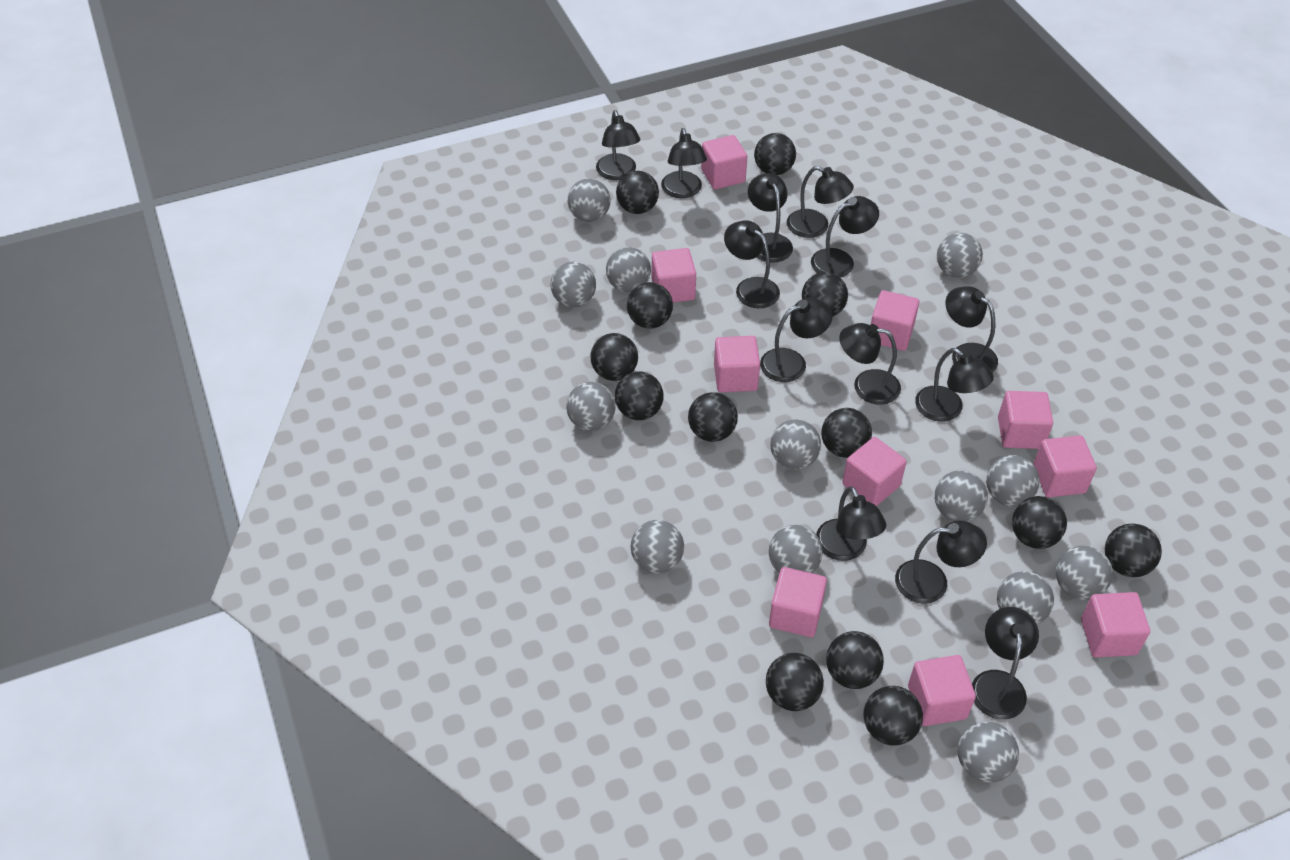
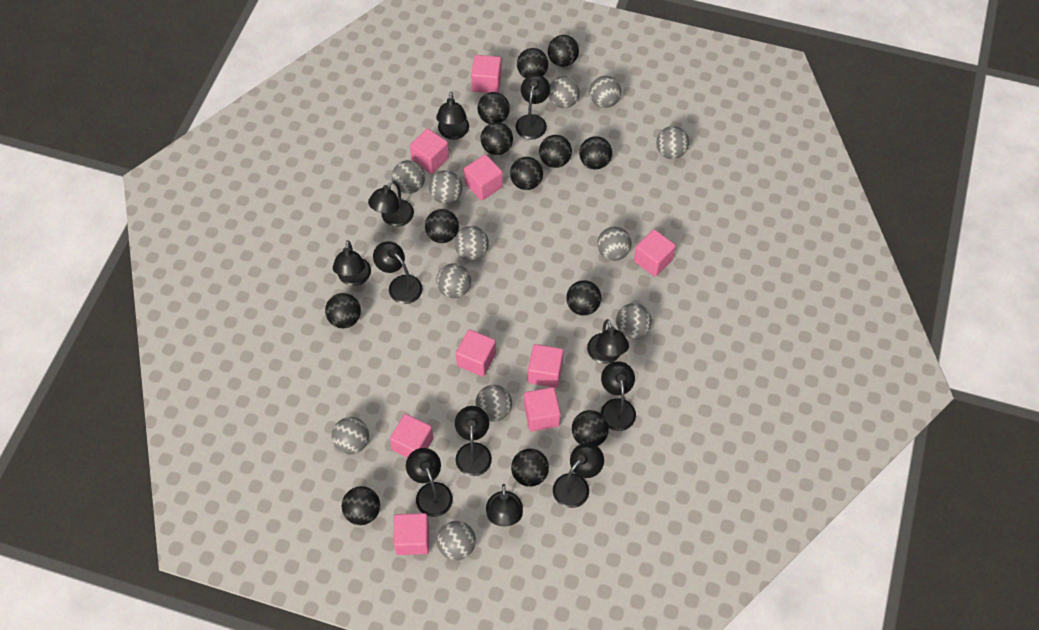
black lamp: [596,110,641,180] [661,128,707,198] [724,220,780,308] [748,173,793,263] [760,298,833,382] [787,166,854,238] [811,196,879,277] [816,486,886,561] [839,323,901,405] [895,521,987,604] [915,348,994,422] [946,286,998,373] [972,607,1039,720] = 13 -> [333,240,371,286] [368,180,414,227] [373,241,423,304] [406,448,453,517] [436,92,469,140] [455,406,492,476] [486,484,523,526] [516,74,550,140] [553,443,604,508] [587,319,629,364] [601,361,636,431] = 11
grey ball: [551,262,596,308] [566,382,616,431] [568,178,611,222] [606,247,651,292] [631,520,684,573] [769,525,823,573] [770,419,821,470] [935,470,988,521] [937,233,983,278] [957,721,1019,783] [986,455,1040,507] [997,571,1054,624] [1056,546,1113,600] = 13 -> [332,417,369,455] [392,160,425,194] [429,170,463,204] [436,263,471,298] [437,521,476,560] [454,226,489,260] [475,385,512,422] [548,76,580,108] [589,76,621,108] [597,226,632,261] [616,303,652,339] [656,126,689,159] = 12
pink cube: [652,248,696,303] [701,135,747,189] [714,336,760,392] [769,567,827,637] [842,437,907,506] [871,290,919,351] [908,655,976,726] [998,391,1053,449] [1033,435,1097,497] [1081,592,1150,657] = 10 -> [390,414,434,458] [393,513,429,555] [410,128,449,174] [456,329,496,377] [464,154,503,201] [471,55,502,93] [524,387,561,431] [528,344,564,388] [634,229,676,277] = 9

